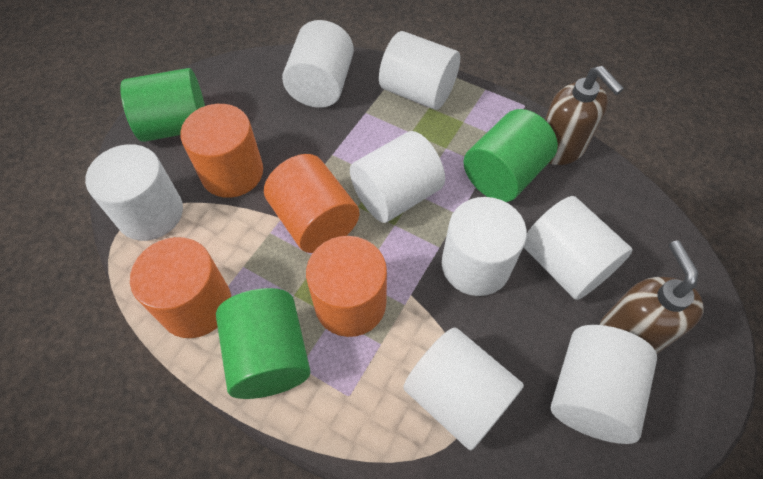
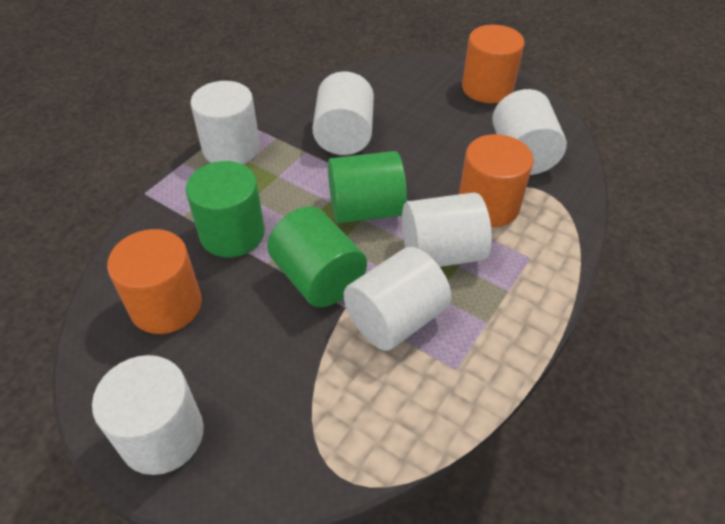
brown soap dispenser: [545,66,624,165] [599,240,703,354] = 2 -> none = 0
orange cylinder: [130,237,231,338] [180,104,263,198] [264,154,359,253] [306,236,387,337] = 4 -> [107,229,202,334] [459,134,534,227] [462,25,525,103] = 3
white cylinder: [85,144,183,241] [282,20,354,108] [350,131,445,223] [379,31,460,110] [403,327,524,450] [442,197,527,296] [524,196,632,300] [551,325,657,444] = 8 -> [92,355,204,475] [190,81,260,164] [312,71,374,155] [344,247,452,351] [402,192,492,267] [492,89,567,175] = 6

